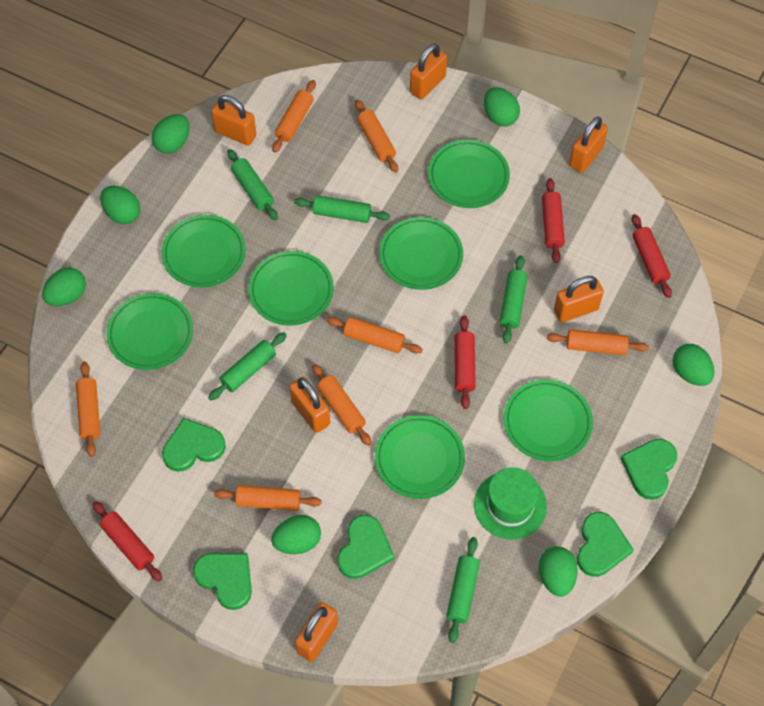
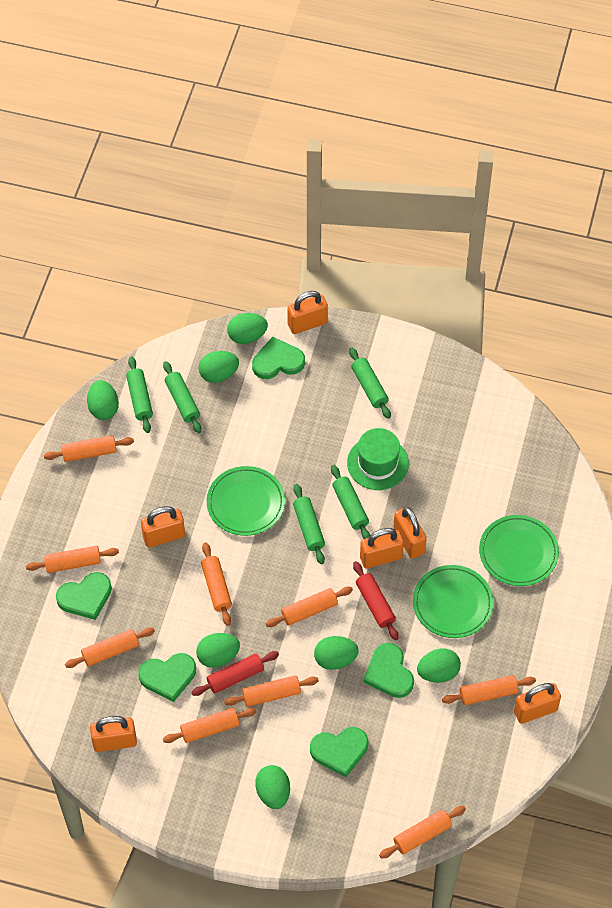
green plate: [106,293,193,370] [161,215,246,288] [249,251,334,326] [375,415,465,499] [379,217,463,290] [428,139,510,208] [504,380,593,461] = 7 -> [207,466,285,536] [413,565,493,638] [479,515,559,586] = 3
orange rolling pin: [76,362,100,457] [214,485,322,511] [272,80,316,153] [312,364,371,446] [326,317,423,354] [355,100,398,173] [546,329,649,355] = 7 -> [26,546,119,573] [44,435,134,462] [65,627,155,668] [163,708,257,743] [201,542,232,626] [224,675,319,707] [266,587,353,627] [379,806,466,858] [442,675,536,705] = 9
red rolling pin: [92,501,162,581] [455,316,476,409] [542,178,565,263] [632,214,672,298] = 4 -> [191,651,279,696] [353,561,399,640] = 2

